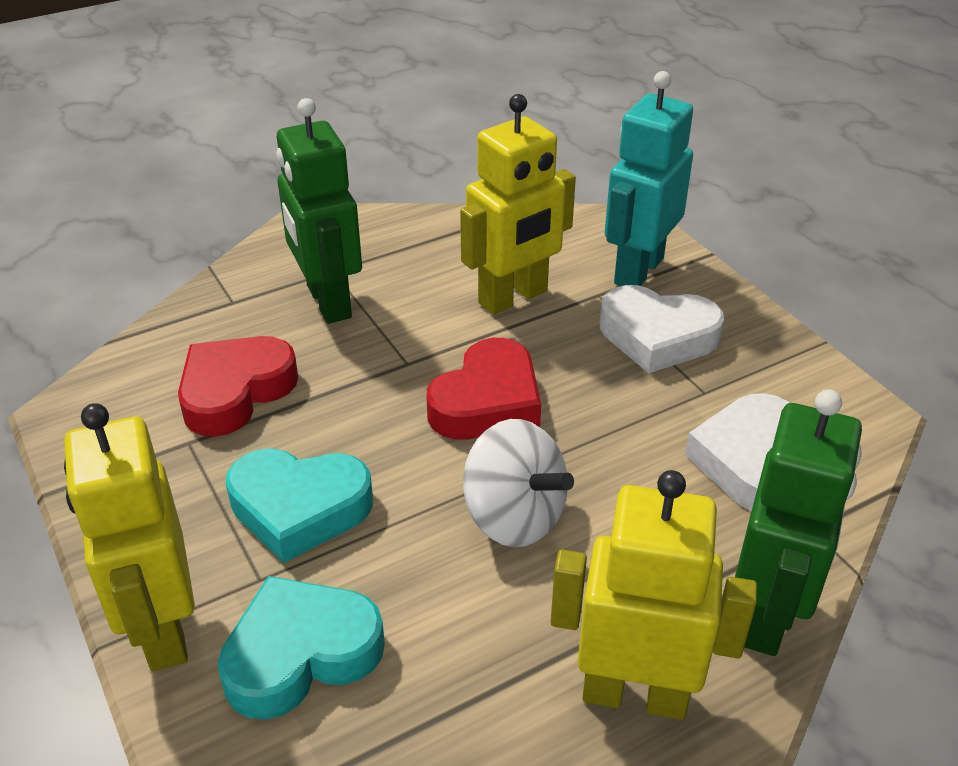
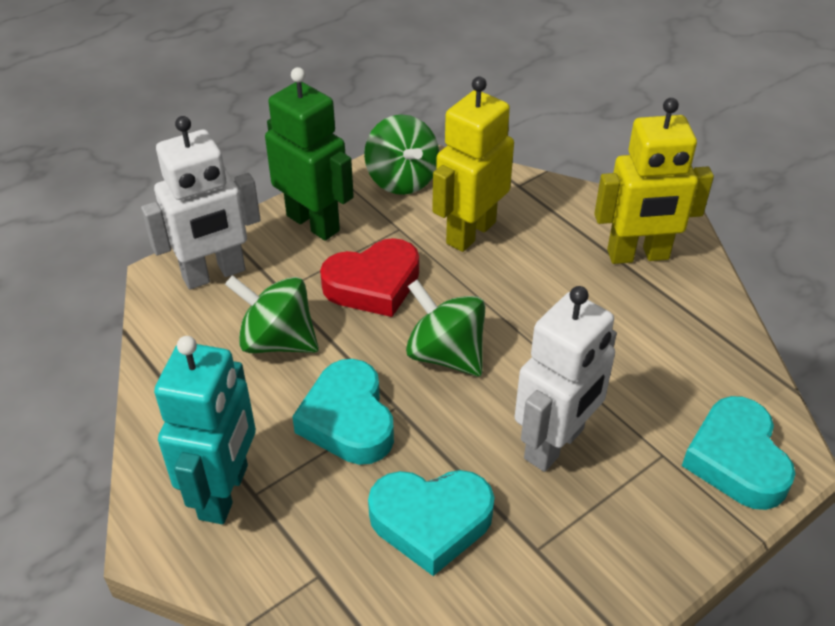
green robot: [276,98,362,324] [735,390,862,656] = 2 -> [265,67,354,241] = 1
green spinning top: none = 0 -> [225,275,319,353] [364,115,439,195] [406,279,485,376] = 3
red heart: [178,336,298,437] [427,338,541,440] = 2 -> [320,238,419,317] = 1
turquoise heart: [218,576,385,720] [226,448,373,563] = 2 -> [292,359,394,465] [368,470,494,576] [682,396,795,510] = 3
white heart: [600,285,724,373] [685,393,790,511] = 2 -> none = 0
white robot: none = 0 -> [141,116,261,289] [515,286,617,472] = 2
white spinning top: [463,419,574,547] = 1 -> none = 0
yellow robot: [64,403,195,671] [460,94,576,315] [551,470,757,720] = 3 -> [432,77,514,252] [594,98,714,264] = 2

